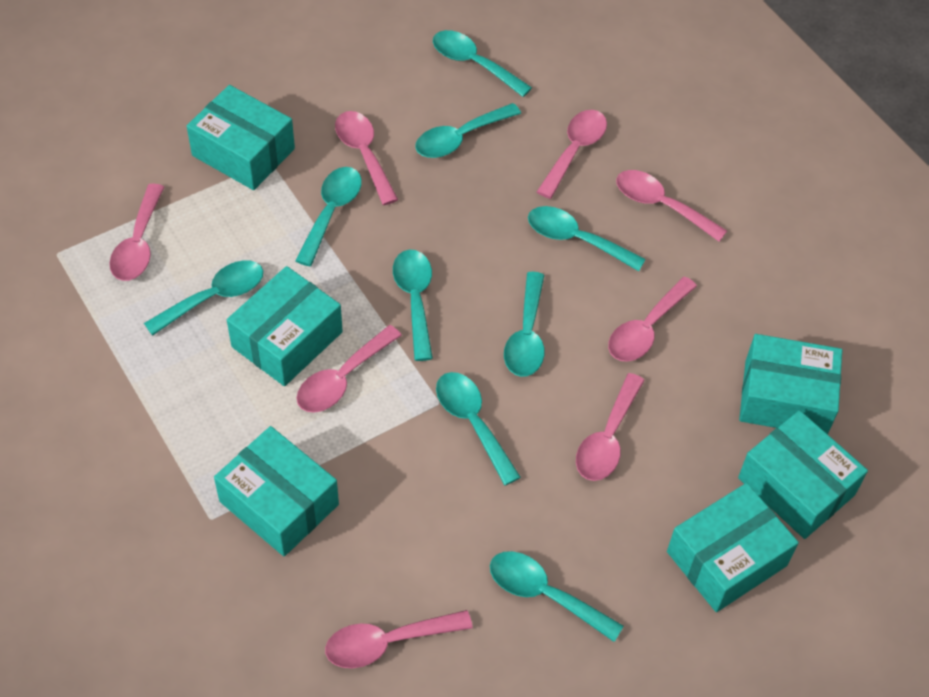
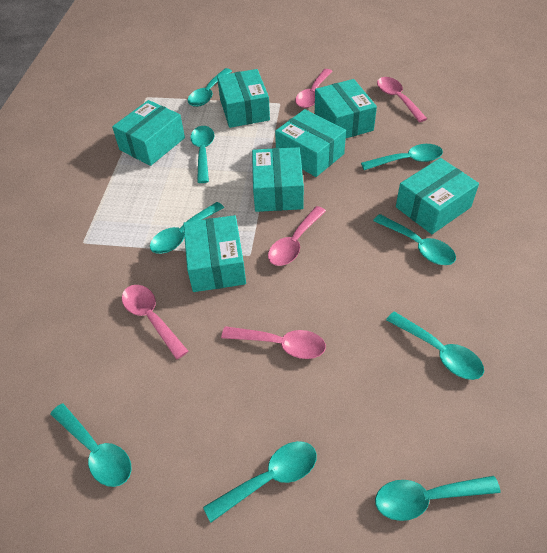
pink spoon: [109,183,164,281] [297,325,402,413] [325,610,473,668] [335,111,398,205] [537,110,607,199] [576,373,645,481] [608,276,697,362] [616,170,727,242] = 8 -> [122,285,188,360] [221,326,326,359] [268,206,326,266] [295,69,333,108] [377,77,427,123] = 5
turquoise box: [187,85,295,190] [214,426,339,557] [227,266,343,386] [667,483,799,612] [738,410,868,539] [739,334,842,434] = 6 -> [112,100,185,166] [183,215,246,292] [217,69,270,128] [252,147,304,212] [275,109,346,177] [315,79,377,138] [396,158,479,234] = 7

